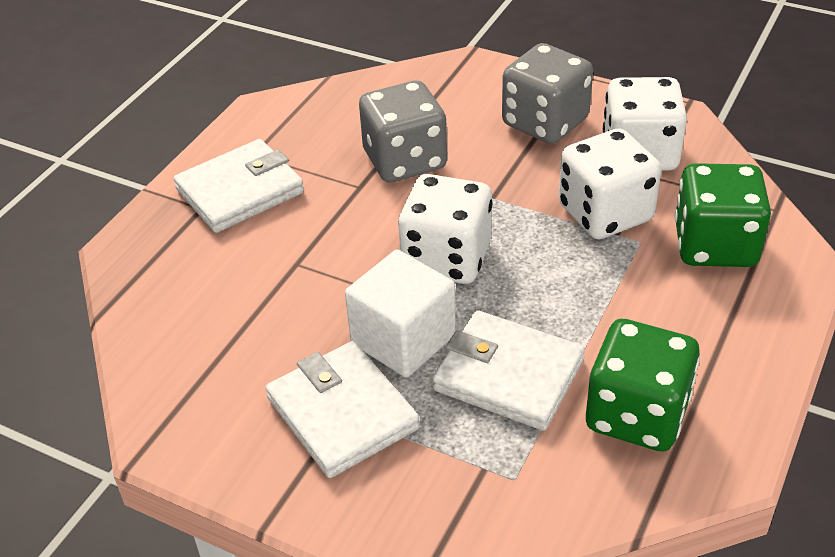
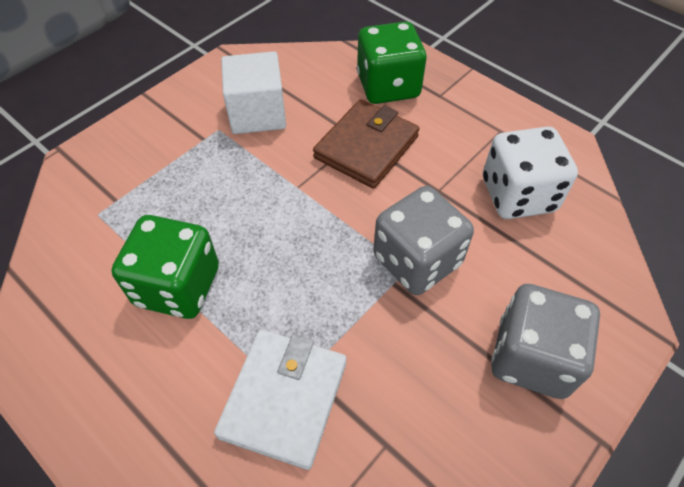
brown wallet: none = 0 -> [313,99,420,189] = 1
white dice: [398,174,493,284] [559,129,661,239] [603,77,687,171] = 3 -> [483,127,578,219] = 1
white wallet: [173,139,304,233] [266,341,420,478] [432,310,585,431] = 3 -> [214,330,346,470] = 1

